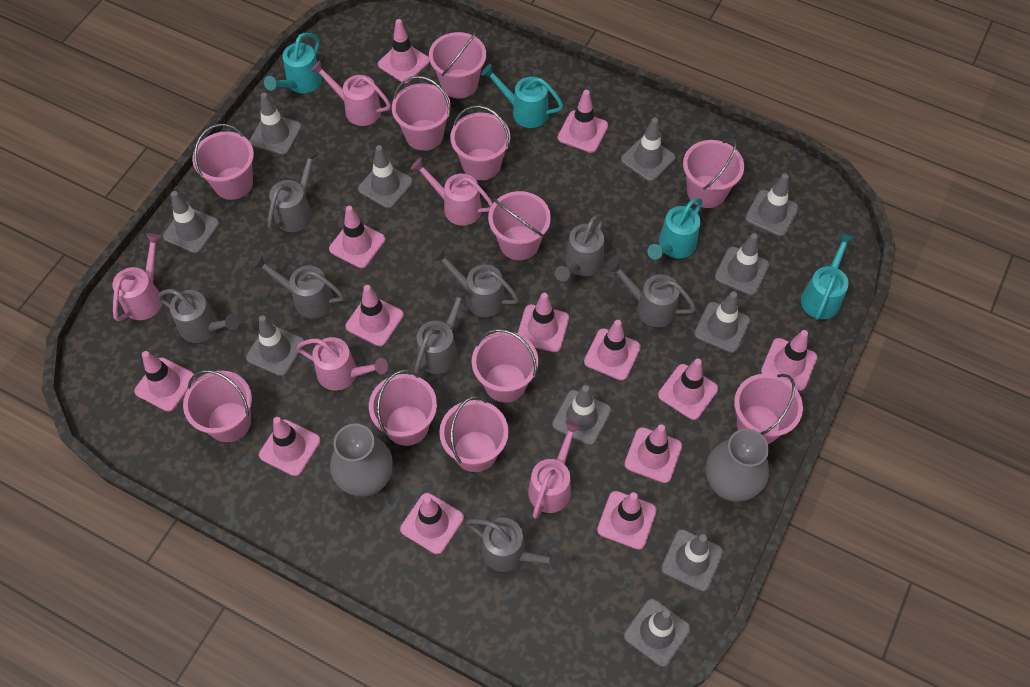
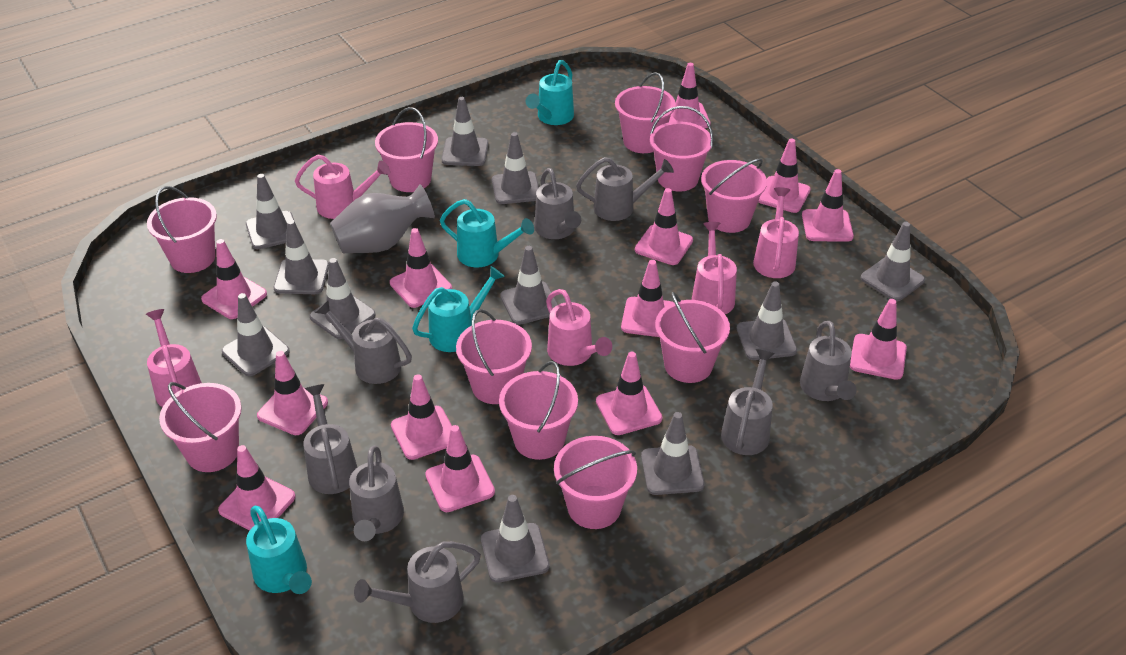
grey vase: [330,424,393,497] [706,429,769,502] = 2 -> [330,184,435,253] = 1
pink bucket: [183,370,252,442] [192,124,254,200] [369,370,437,446] [392,76,451,151] [429,31,486,99] [439,396,509,472] [450,105,510,180] [472,329,538,403] [488,191,551,260] [683,138,744,208] [734,374,803,444] = 11 -> [147,186,217,273] [159,382,242,472] [375,107,438,192] [456,309,532,404] [499,361,578,460] [554,436,637,529] [615,72,676,153] [650,106,713,192] [655,292,730,383] [701,159,767,233] = 10

